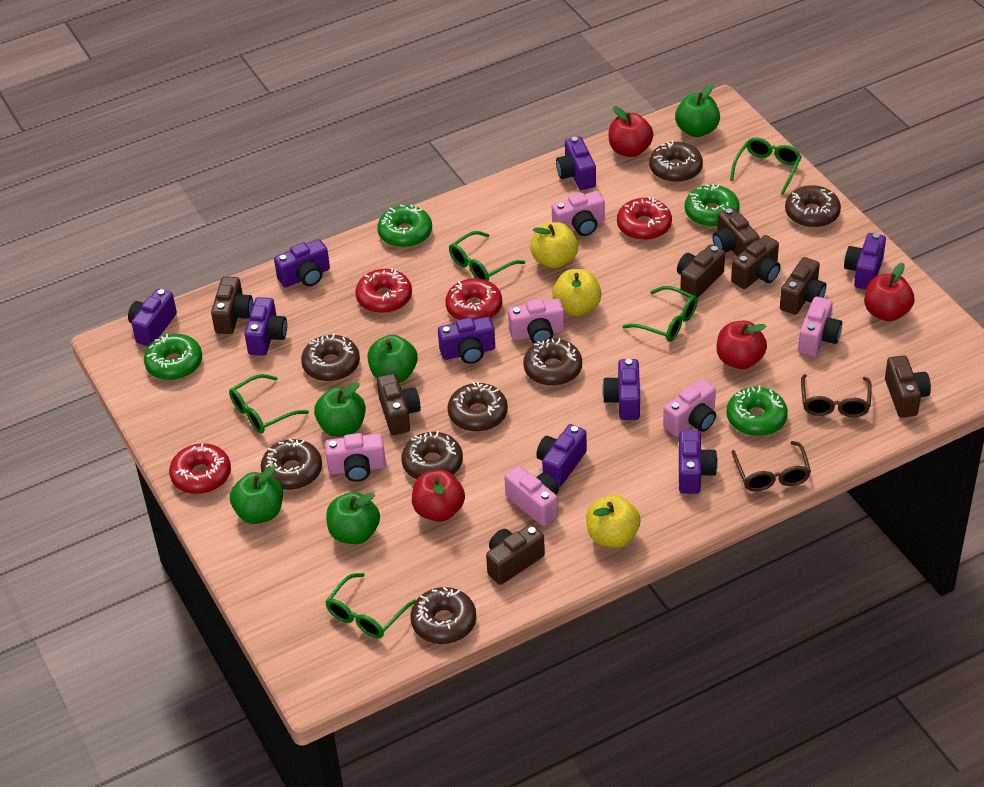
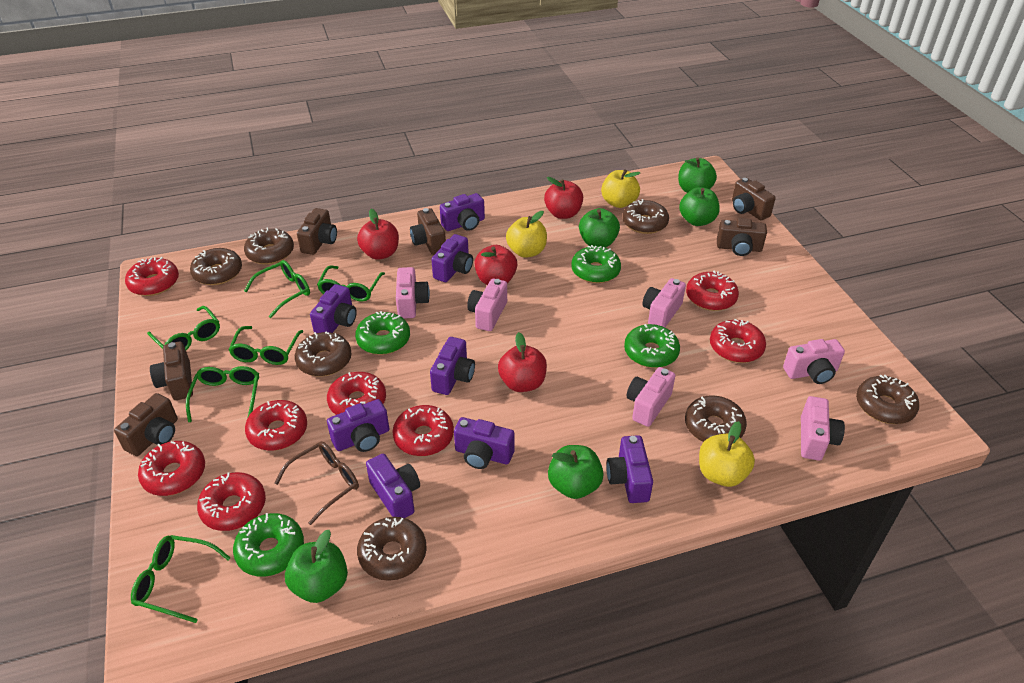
brown camera: [211,277,253,334] [377,373,421,435] [486,524,545,585] [677,244,725,298] [712,208,760,256] [731,235,781,289] [780,257,826,315] [885,355,931,418] = 8 -> [114,393,178,456] [150,342,193,400] [297,208,337,255] [410,208,446,255] [717,218,767,256] [732,178,776,220] = 6
brown donut: [261,439,322,490] [301,333,360,382] [401,431,463,479] [410,587,476,644] [448,382,508,432] [523,338,582,386] [649,141,703,183] [785,185,841,228] = 8 -> [190,248,242,285] [244,227,294,264] [295,332,352,376] [357,517,427,581] [622,199,669,234] [685,395,747,442] [856,375,919,424] = 7
brown glasses: [731,441,811,491] [801,374,872,417] = 2 -> [275,442,359,525] = 1
green glasses: [229,374,309,433] [325,573,416,638] [449,231,525,281] [623,286,698,342] [730,137,802,195] = 5 -> [131,535,231,623] [147,306,220,350] [186,366,259,422] [229,326,304,365] [244,260,310,318] [317,265,385,301] = 6
purple camera: [128,289,177,346] [244,297,287,356] [274,239,330,288] [438,317,495,364] [536,424,587,487] [556,137,596,190] [602,359,640,420] [679,430,718,494] [844,233,886,289] = 9 -> [310,284,357,333] [327,399,389,452] [366,454,420,518] [430,337,475,395] [431,234,473,282] [440,193,485,231] [454,417,515,469] [606,435,653,503] = 8
red donut: [169,443,231,494] [355,268,412,313] [445,278,502,320] [617,197,672,240] = 4 -> [125,257,179,296] [138,441,205,496] [197,472,266,531] [245,400,307,451] [327,372,386,415] [393,405,454,456] [686,271,739,311] [710,319,766,363] = 8

